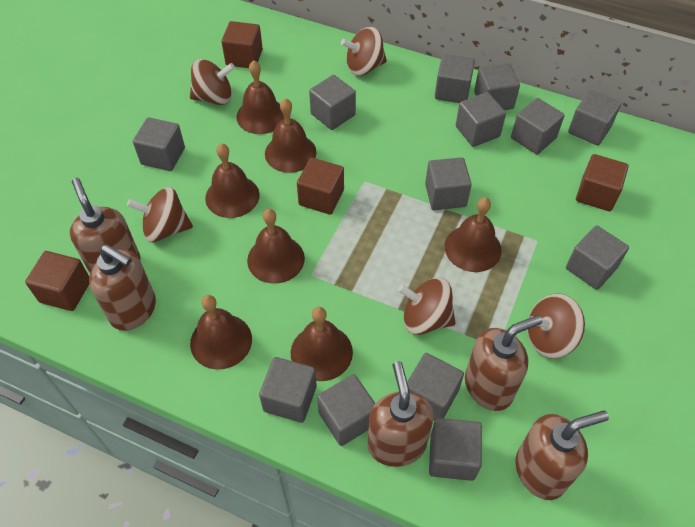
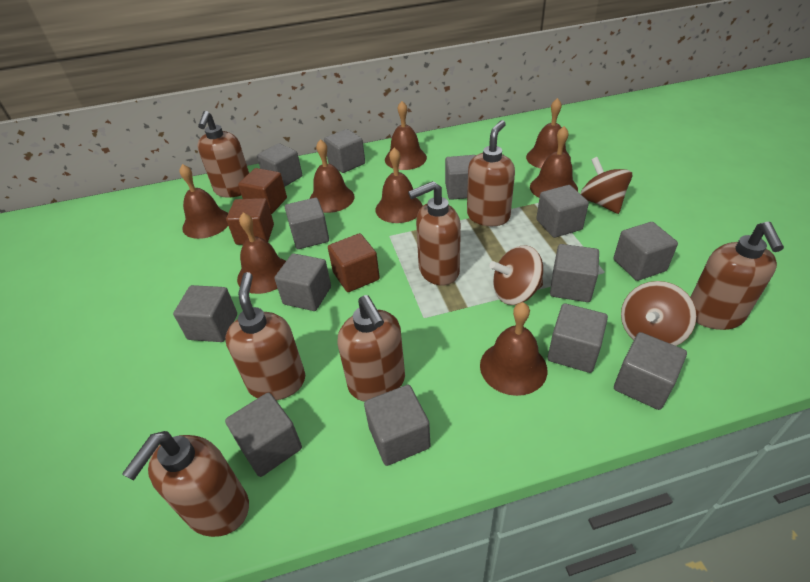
brown bell: [190,295,252,370] [205,143,260,218] [236,60,285,134] [247,209,305,284] [265,98,317,173] [291,307,353,381] [445,197,502,272] = 7 -> [179,164,228,239] [237,213,286,294] [309,139,355,213] [375,148,423,223] [385,101,427,170] [480,302,547,396] [526,98,571,169] [530,126,578,198] = 8
brown cube: [25,251,89,311] [221,21,263,68] [297,158,344,215] [576,154,629,211] = 4 -> [226,198,274,245] [238,168,287,214] [328,233,380,292] = 3
brown soap dispenser: [70,178,140,273] [89,244,156,331] [368,361,434,467] [465,315,542,411] [516,410,609,500] = 5 -> [122,431,249,537] [197,111,249,198] [225,272,305,401] [337,295,405,402] [408,181,461,285] [467,120,515,226] [690,221,784,330] = 7
brown spinning top: [127,187,193,242] [190,59,235,105] [341,27,387,76] [398,278,456,335] [527,294,585,359] = 5 -> [489,245,543,305] [581,157,632,214] [621,281,697,346] = 3

